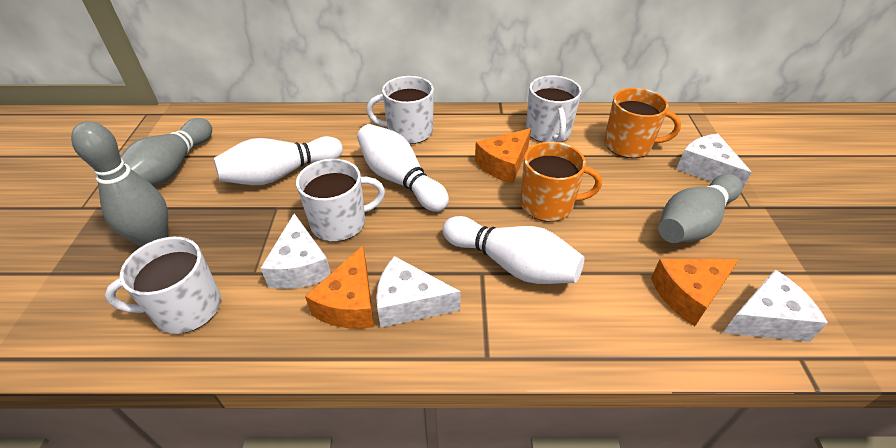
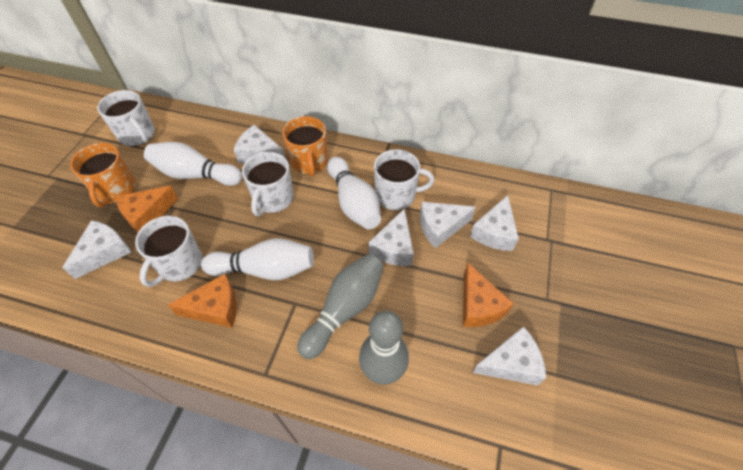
grey bowling pin: [71,121,168,247] [120,118,212,186] [658,174,743,243] = 3 -> [297,254,384,359] [359,311,409,385] = 2
white cheese: [260,213,331,289] [376,256,461,327] [676,134,752,187] [723,270,828,342] = 4 -> [62,220,132,279] [234,125,285,164] [369,209,414,266] [420,202,476,248] [470,195,519,251] [472,326,546,385] = 6

